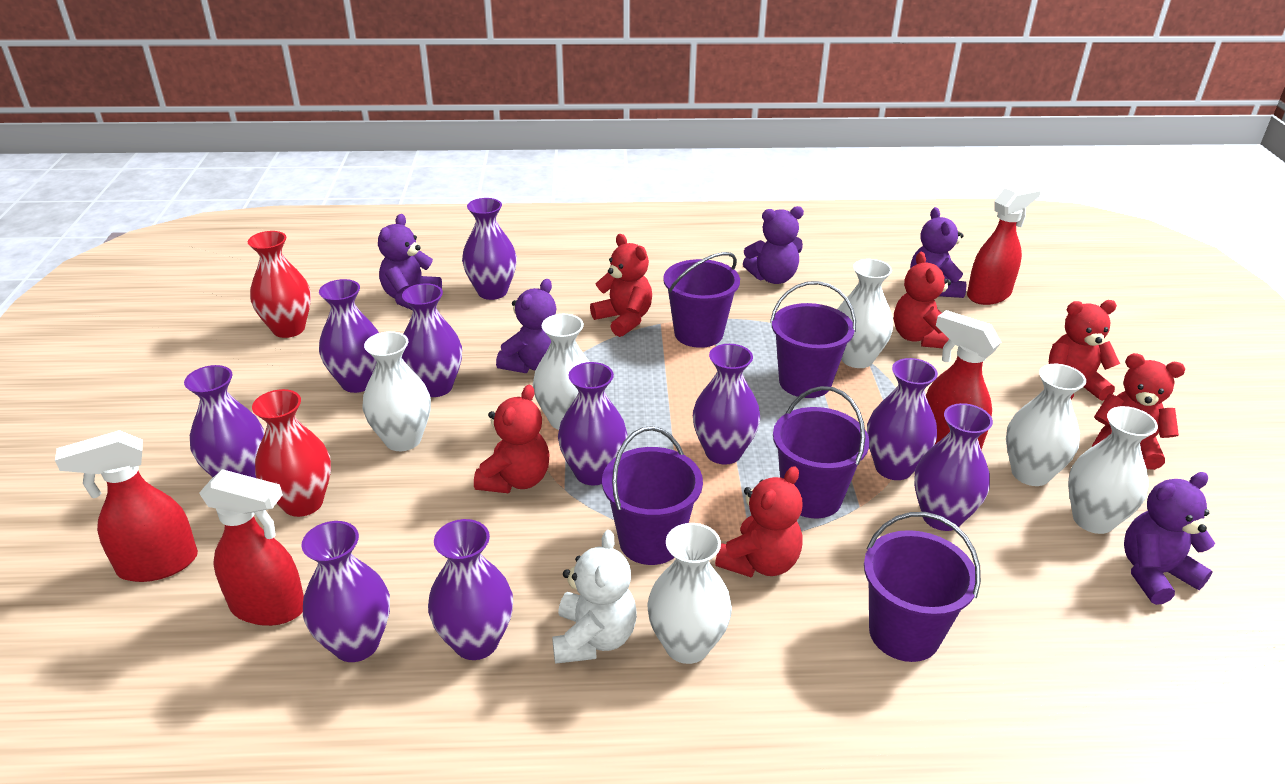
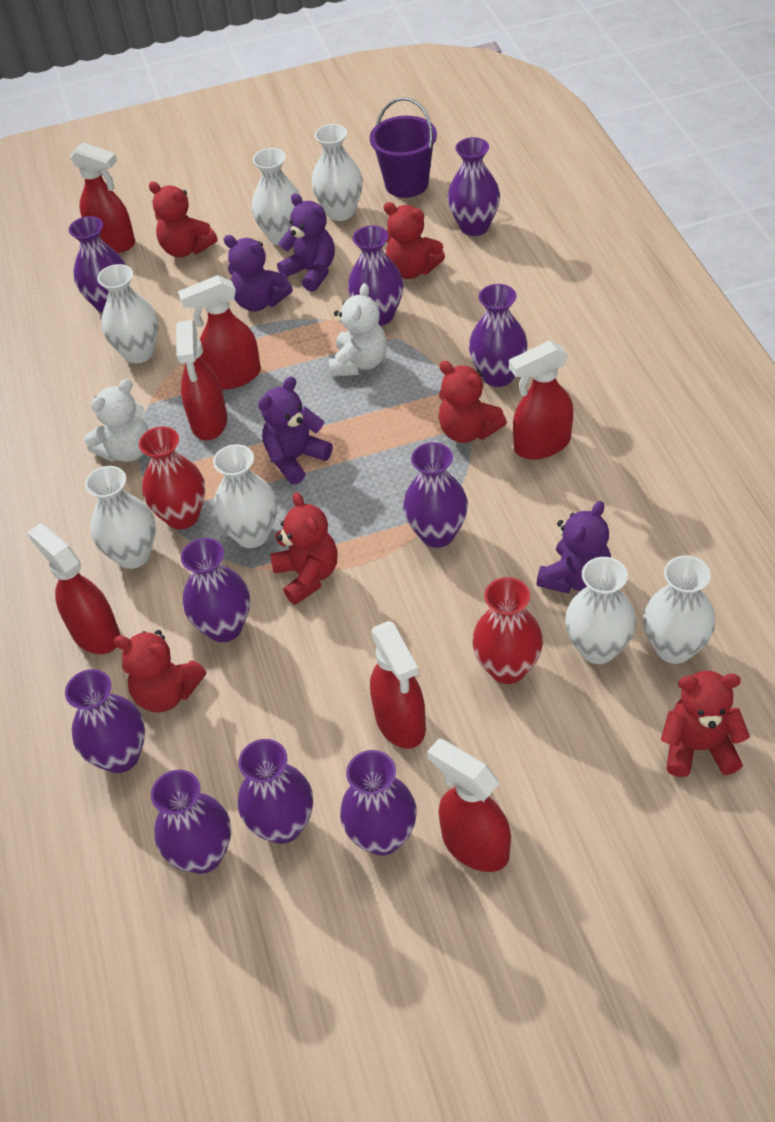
purple bucket: [602,426,703,565] [663,252,740,348] [770,281,856,398] [773,386,870,518] [864,512,981,662] = 5 -> [370,97,437,198] = 1
purple teddy bear: [378,214,442,310] [496,279,556,373] [743,206,804,284] [910,207,966,298] [1124,472,1215,605] = 5 -> [223,235,293,311] [258,376,333,484] [277,193,335,292] [537,501,611,594] = 4
red spray bottle: [55,430,198,582] [199,469,304,626] [926,310,1001,450] [967,183,1041,305] = 4 -> [27,523,120,654] [69,142,135,253] [176,320,227,440] [178,275,261,390] [370,621,426,749] [427,738,511,872] [509,341,573,460] = 7
white teddy bear: [552,530,637,664] = 1 -> [84,379,149,462] [329,283,387,377] = 2
white vase: [363,331,431,451] [533,314,590,430] [647,523,732,664] [837,259,893,368] [1006,364,1086,486] [1068,406,1158,534] = 6 -> [85,466,156,569] [97,264,158,363] [213,444,277,548] [252,148,303,245] [311,124,363,221] [565,557,636,664] [643,556,716,664] = 7

